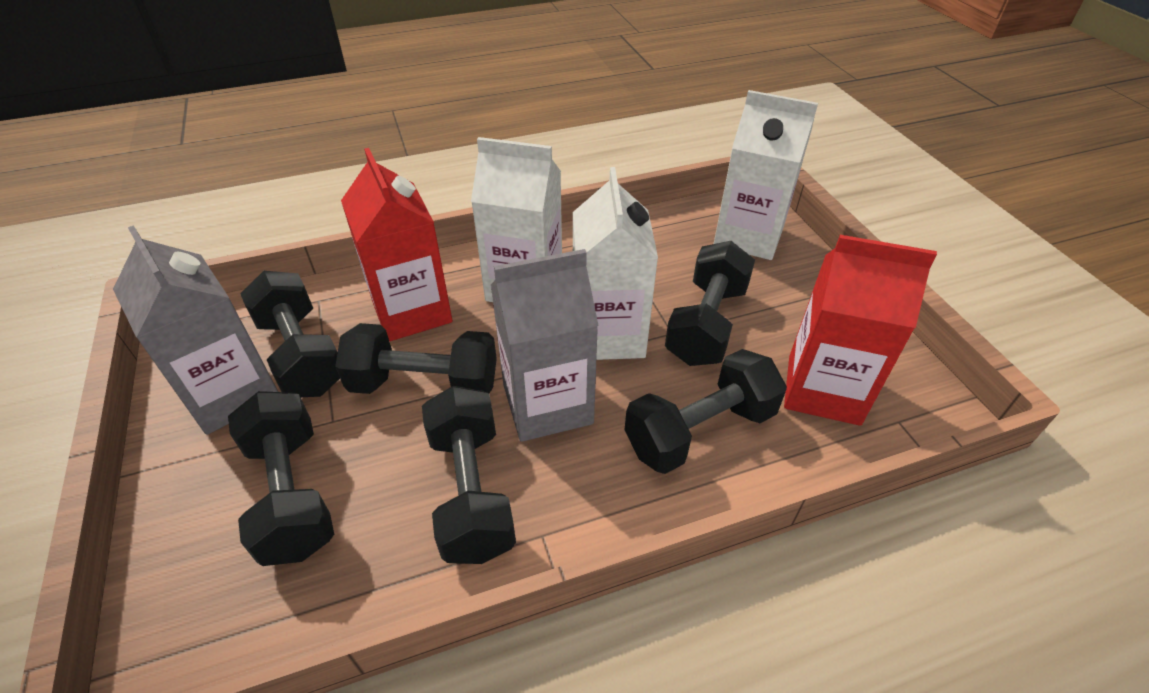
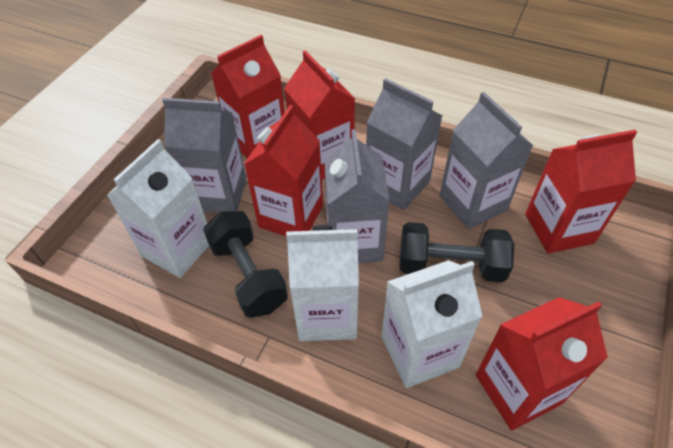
black dumbbell: [228,391,334,566] [240,271,340,397] [335,323,497,394] [422,386,516,564] [625,349,787,474] [665,241,755,366] = 6 -> [203,211,288,318] [400,222,514,283] = 2
grey carton: [113,225,278,435] [491,249,599,442] = 2 -> [162,98,247,213] [324,129,390,263] [366,78,442,210] [440,92,533,229] = 4
red carton: [341,148,452,342] [784,235,937,426] = 2 -> [211,35,285,159] [244,105,323,236] [284,50,355,180] [476,297,608,430] [525,130,637,254] = 5

